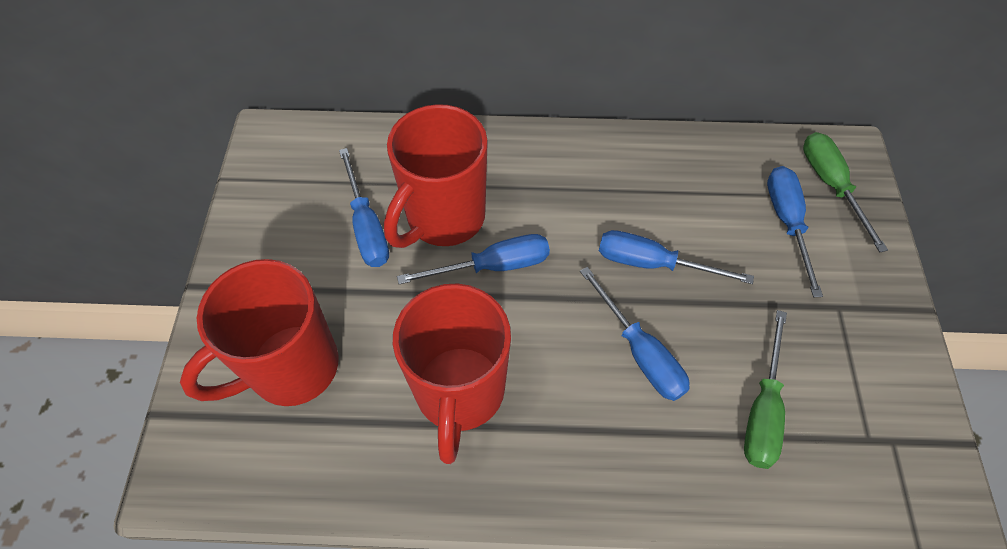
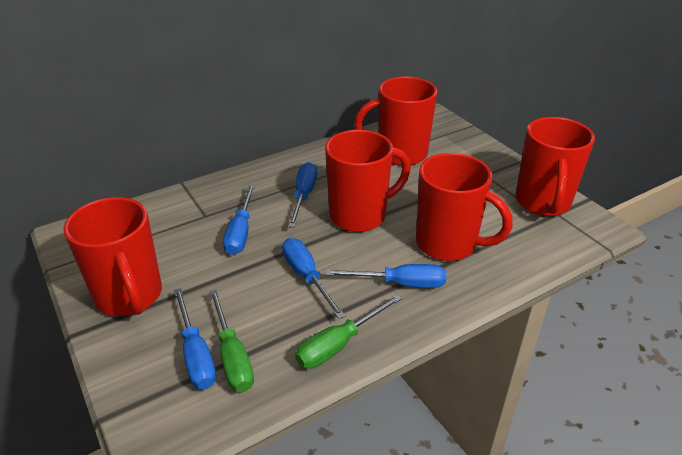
red mug: [180,259,339,406] [384,104,488,248] [393,284,511,464] = 3 -> [64,197,162,316] [325,130,411,232] [354,77,437,166] [416,153,513,261] [516,117,595,216] = 5

